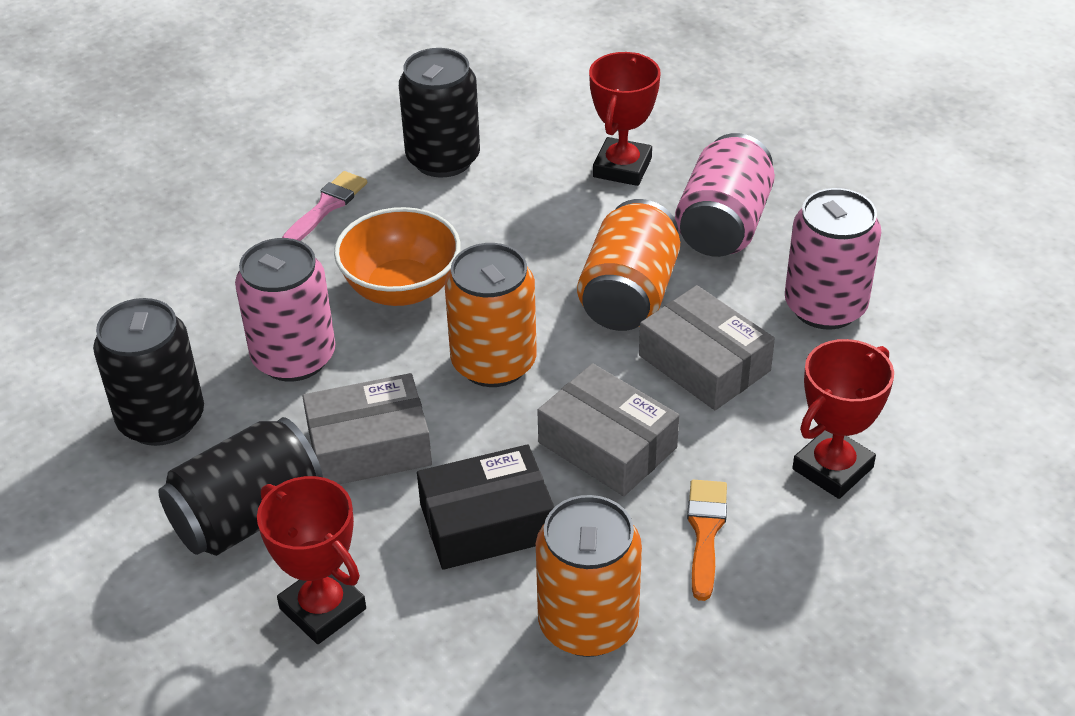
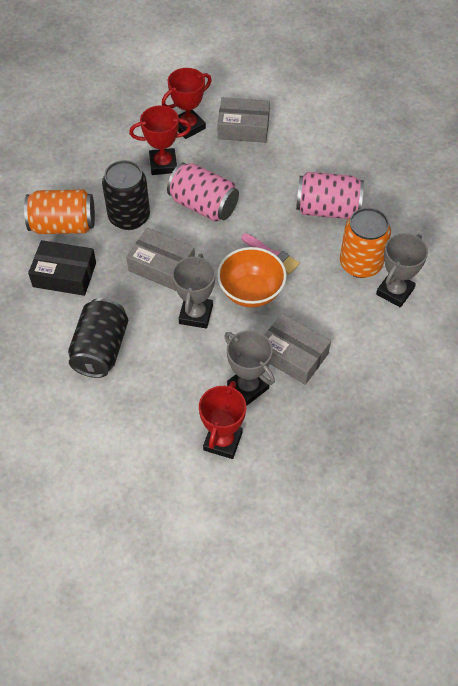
black can: [93,298,204,446] [158,417,323,556] [399,48,480,177] = 3 -> [68,298,129,378] [102,160,150,230] = 2
grey trophy: none = 0 -> [172,254,216,329] [224,330,275,405] [376,233,428,308] = 3
orange brush: [687,479,727,601] = 1 -> none = 0
orange can: [445,243,537,387] [536,495,642,657] [577,199,680,331] = 3 -> [24,189,95,234] [340,208,391,278] = 2
pink can: [235,238,335,382] [675,133,775,257] [785,188,881,330] = 3 -> [167,162,239,222] [296,172,364,219] = 2

